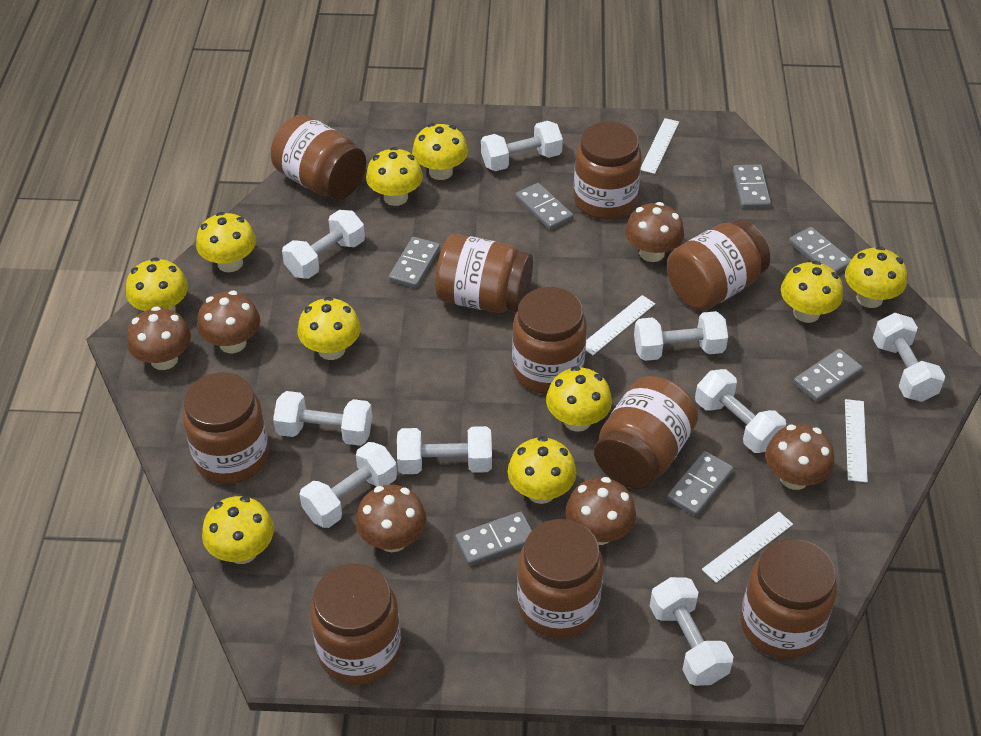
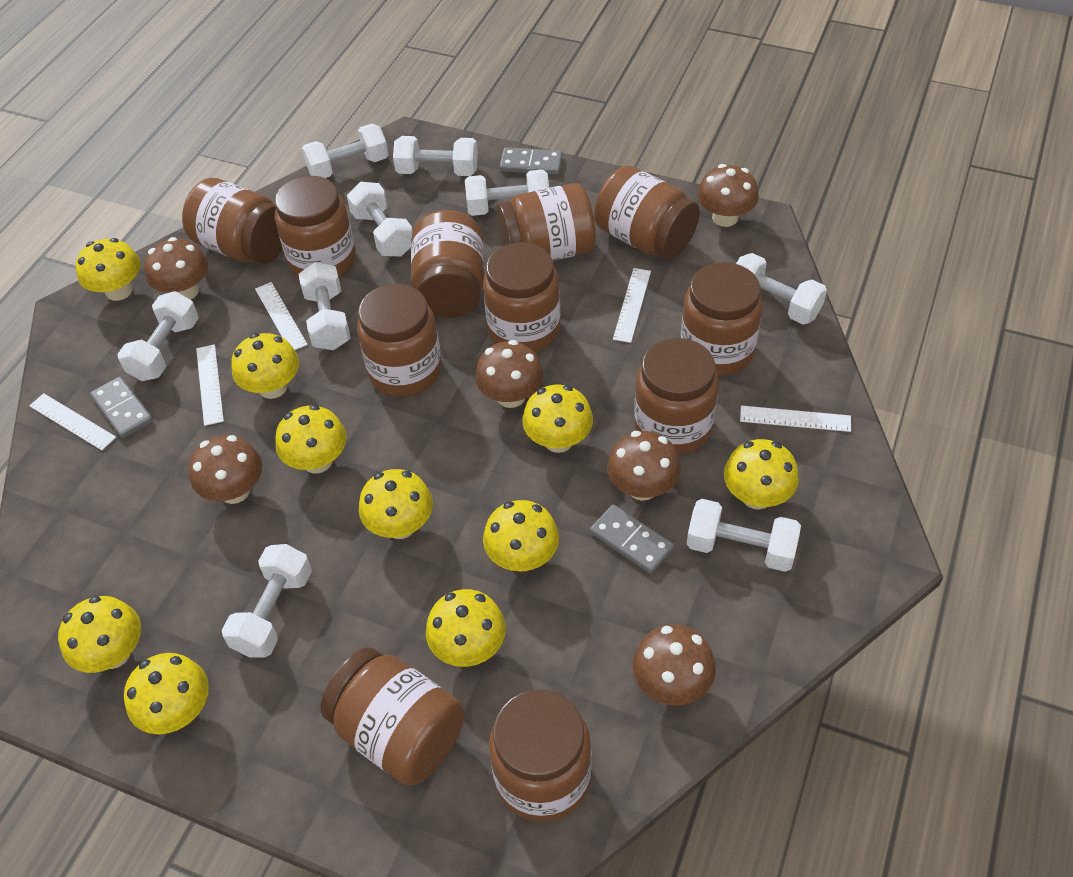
brown jar: [183,372,269,484] [271,114,366,200] [310,564,401,685] [435,234,533,313] [512,287,587,394] [517,519,603,638] [574,122,642,220] [594,376,698,489] [667,219,770,311] [740,539,837,659] = 10 -> [182,178,283,264] [274,176,356,277] [321,647,465,786] [357,284,442,397] [411,210,484,318] [483,242,560,352] [489,690,592,822] [496,183,596,261] [594,165,700,259] [634,338,719,456] [681,262,763,376] = 11
grey domino: [389,237,440,288] [455,512,532,566] [515,183,573,230] [667,451,734,516] [733,165,771,209] [789,227,851,274] [793,349,863,402] = 7 -> [90,376,153,438] [500,148,563,175] [590,505,674,574] = 3
white ruler: [586,295,655,355] [641,118,679,174] [702,512,793,583] [845,399,868,483] = 4 -> [29,393,116,450] [196,344,224,426] [255,282,308,350] [613,268,651,343] [740,406,851,432] = 5

